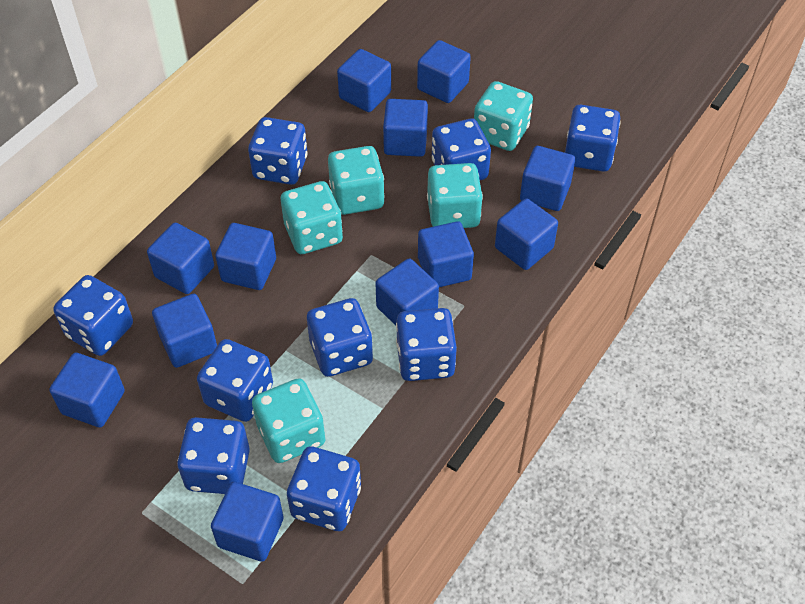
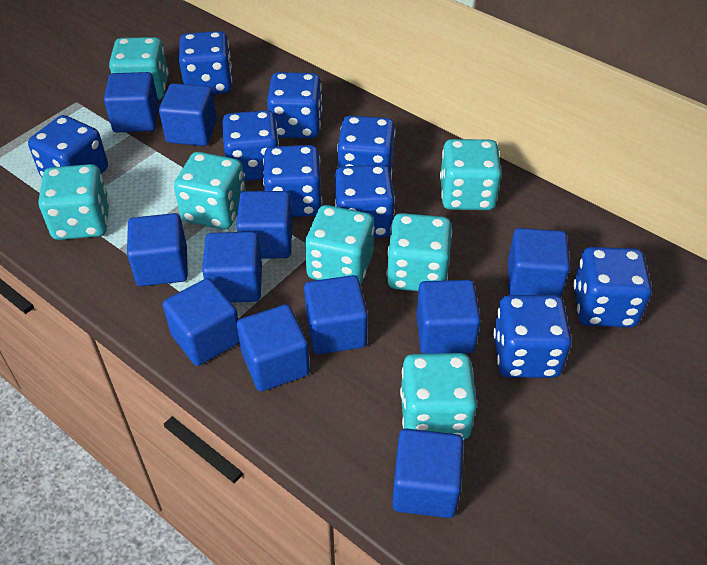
blue cube: [49,353,125,428] [147,223,214,294] [152,294,217,368] [211,482,284,562] [215,223,276,290] [337,49,391,112] [375,258,439,326] [383,99,428,157] [417,40,471,103] [418,221,474,287] [495,198,558,270] [520,146,575,211] = 12 -> [104,72,159,132] [127,213,188,286] [159,83,217,146] [163,278,240,366] [202,232,262,303] [236,191,293,258] [237,304,310,391] [304,275,368,354] [392,429,463,518] [416,280,481,354] [508,228,570,297] = 11
turquoise dice: [252,378,325,463] [281,181,343,254] [328,146,385,215] [427,163,483,228] [474,81,533,151] = 5 -> [38,164,109,240] [109,37,168,100] [174,152,246,230] [305,205,375,285] [387,213,452,291] [400,353,477,440] [440,139,502,210] = 7

